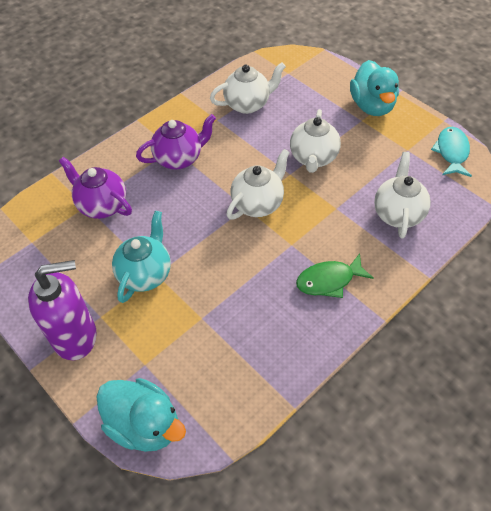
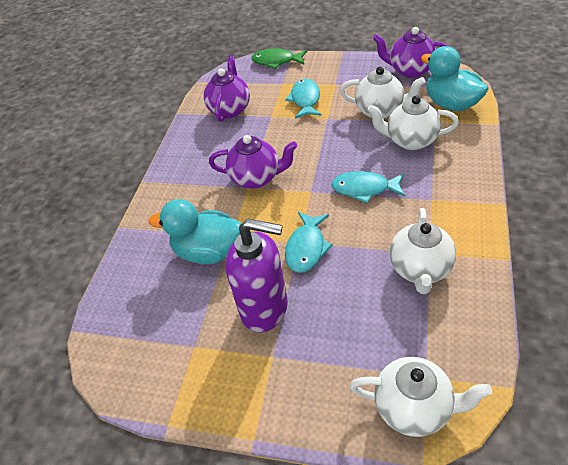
purple teapot: [59,157,132,219] [136,114,216,170] = 2 -> [203,55,250,122] [209,135,297,189] [373,27,448,78] = 3
turquoise fish: [431,127,472,177] = 1 -> [285,79,322,119] [285,212,333,273] [331,171,405,203] = 3
turquoise teapot: [112,211,171,303] = 1 -> none = 0

